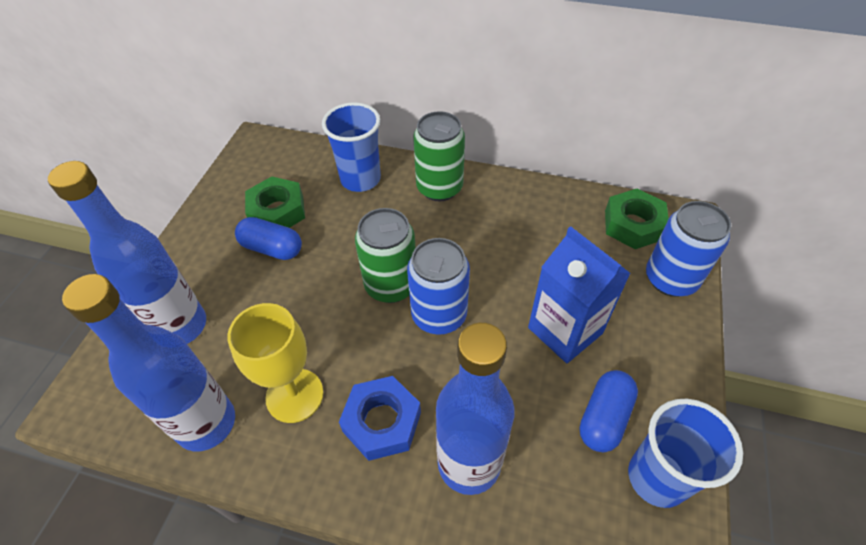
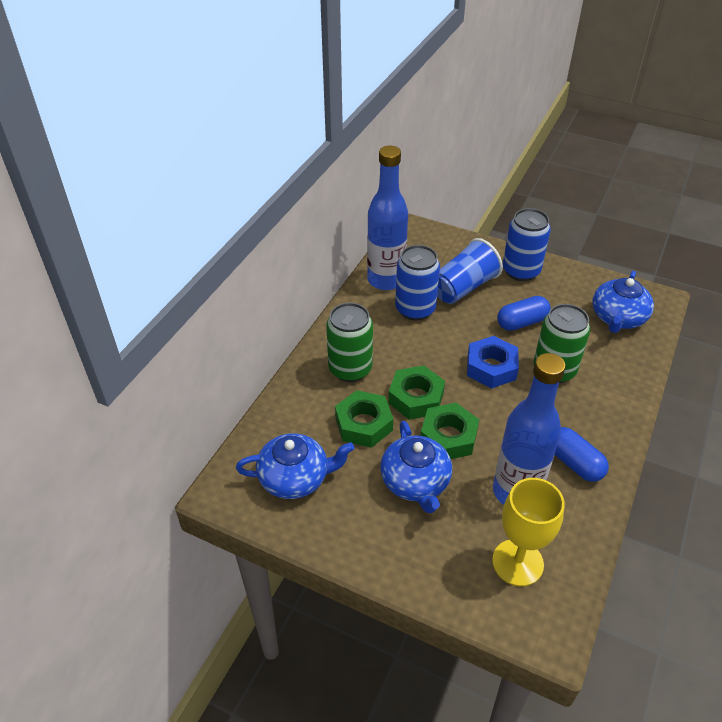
blue bottle: [48,161,206,344] [62,274,235,451] [436,323,515,495] = 3 -> [367,146,408,290] [493,353,566,505] = 2
blue carton: [528,226,631,363] = 1 -> none = 0
blue cup: [322,102,381,192] [628,399,743,508] = 2 -> [437,238,503,304] = 1
blue teapot: none = 0 -> [236,433,355,499] [380,420,452,513] [592,271,654,333] = 3
green nut: [245,176,305,228] [605,189,669,249] = 2 -> [335,390,393,448] [388,365,445,420] [421,403,479,459] = 3

